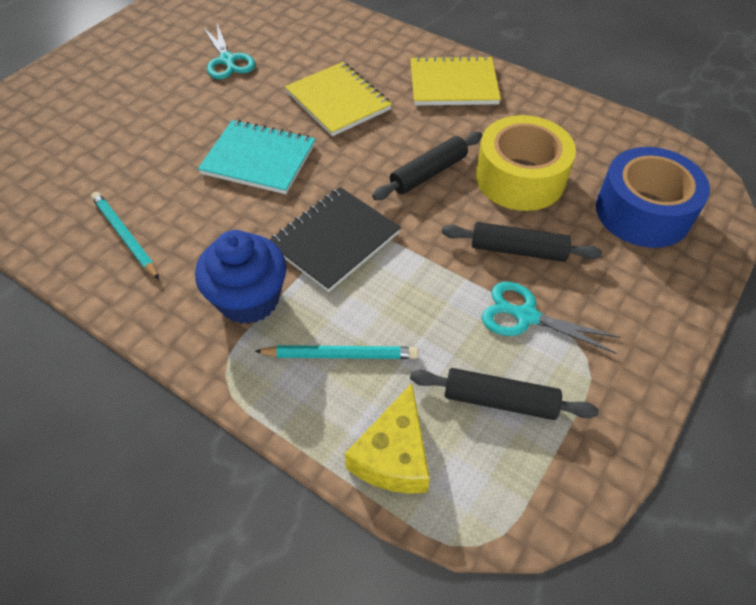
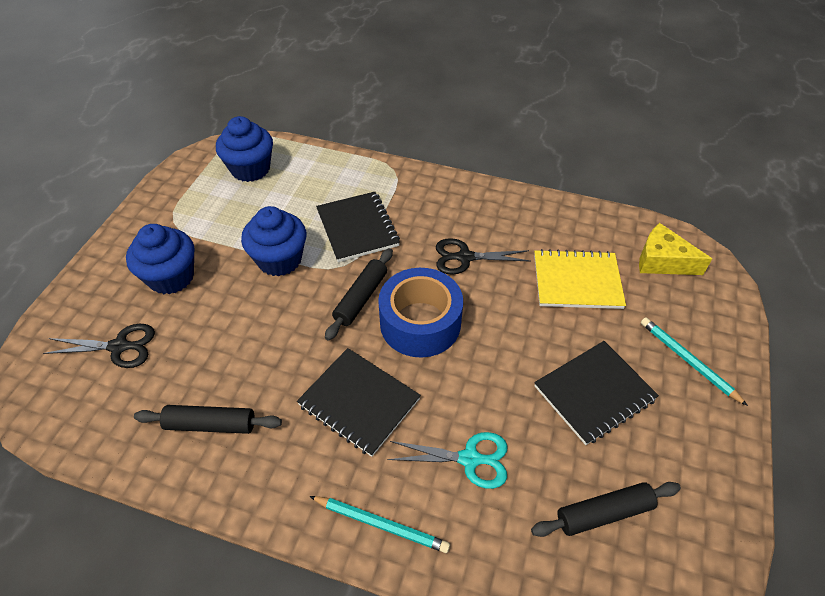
black notebook: [270,187,401,292] = 1 -> [297,348,421,457] [316,192,400,262] [534,341,659,445] = 3
black scissors: none = 0 -> [43,324,155,368] [436,238,531,275] = 2
blue cupcake: [195,230,286,324] = 1 -> [126,224,194,294] [216,116,273,182] [241,206,306,276] = 3
turquoise notebook: [198,120,315,194] = 1 -> none = 0
turquoise scissors: [203,24,255,79] [482,282,620,354] = 2 -> [388,432,507,489] = 1
yellow notebook: [285,62,392,136] [410,55,501,105] = 2 -> [534,249,626,309] = 1
yellow tape: [476,115,576,211] = 1 -> none = 0

